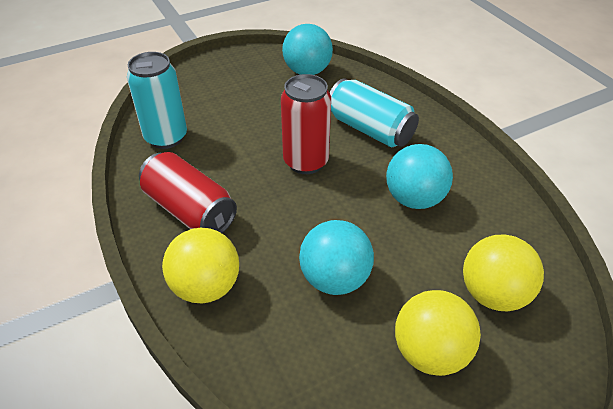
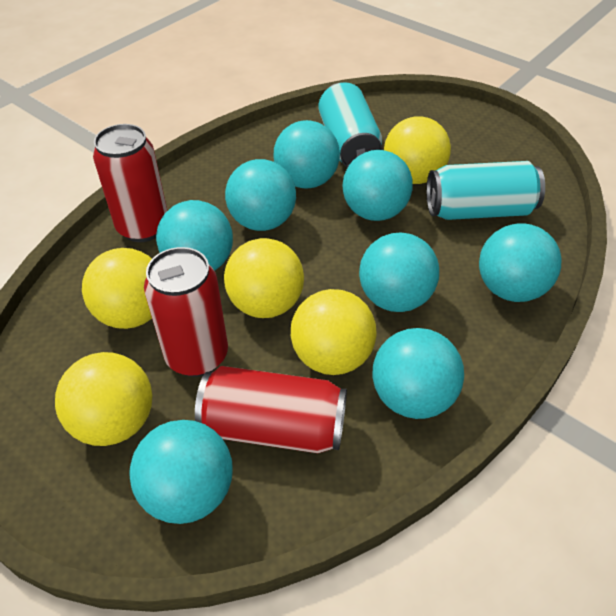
red can: [139,152,237,233] [281,74,331,174] = 2 -> [93,124,168,242] [144,247,228,377] [195,366,347,453] = 3
turquoise ball: [282,24,333,75] [299,220,374,295] [386,144,453,209] = 3 -> [130,420,232,524] [156,200,233,271] [225,159,296,231] [274,120,340,189] [343,150,413,221] [359,232,439,312] [373,328,464,419] [479,223,561,302] = 8
yellow ball: [162,228,239,303] [395,290,481,376] [463,235,544,311] = 3 -> [55,352,152,446] [82,248,152,329] [224,238,304,318] [291,289,377,375] [384,116,451,184] = 5

